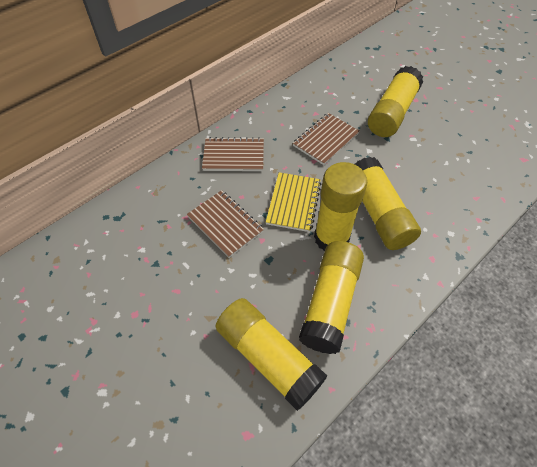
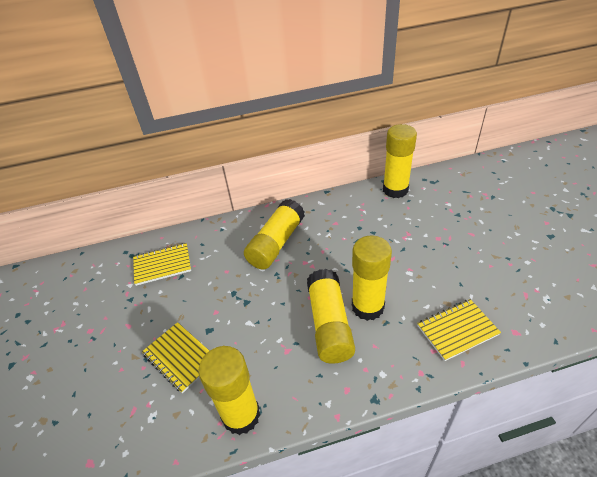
brown notebook: [187,190,264,258] [202,137,264,171] [293,113,360,165] = 3 -> none = 0
yellow notebook: [266,172,321,232] = 1 -> [133,243,191,286] [142,322,209,393] [417,299,501,361] = 3

